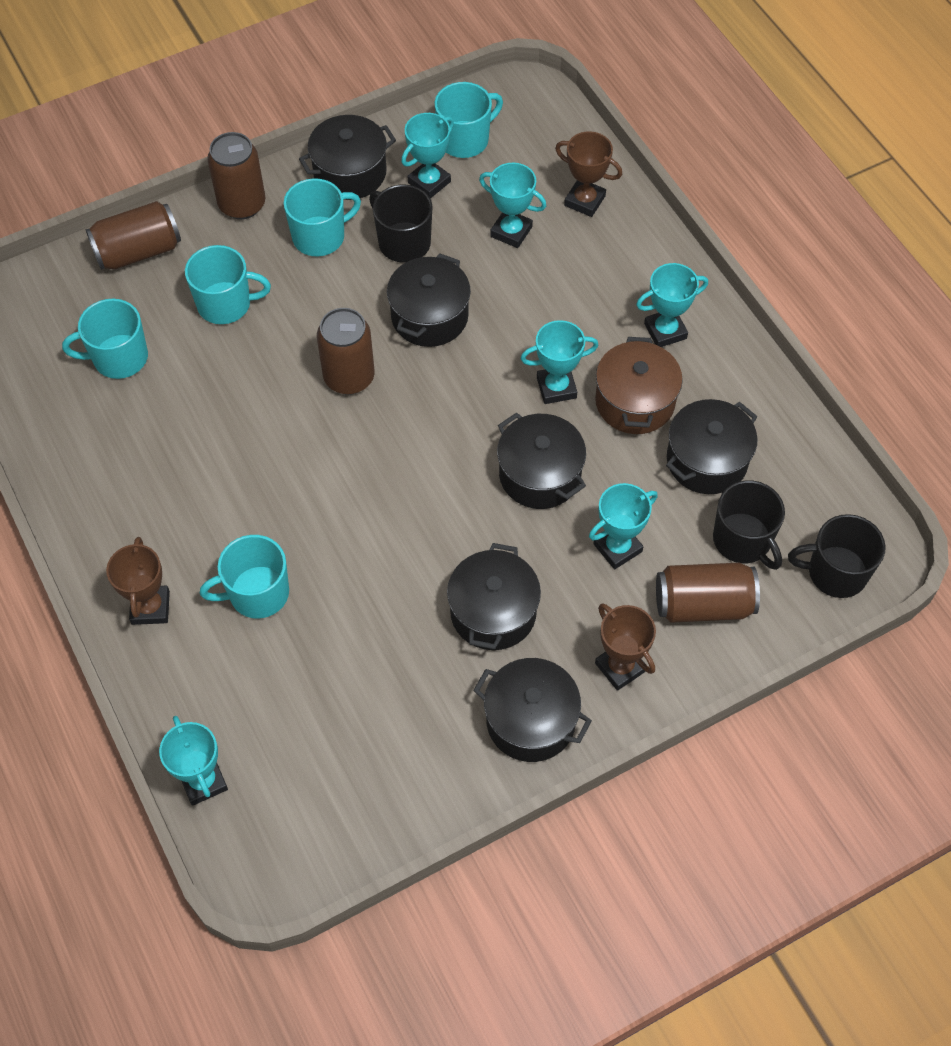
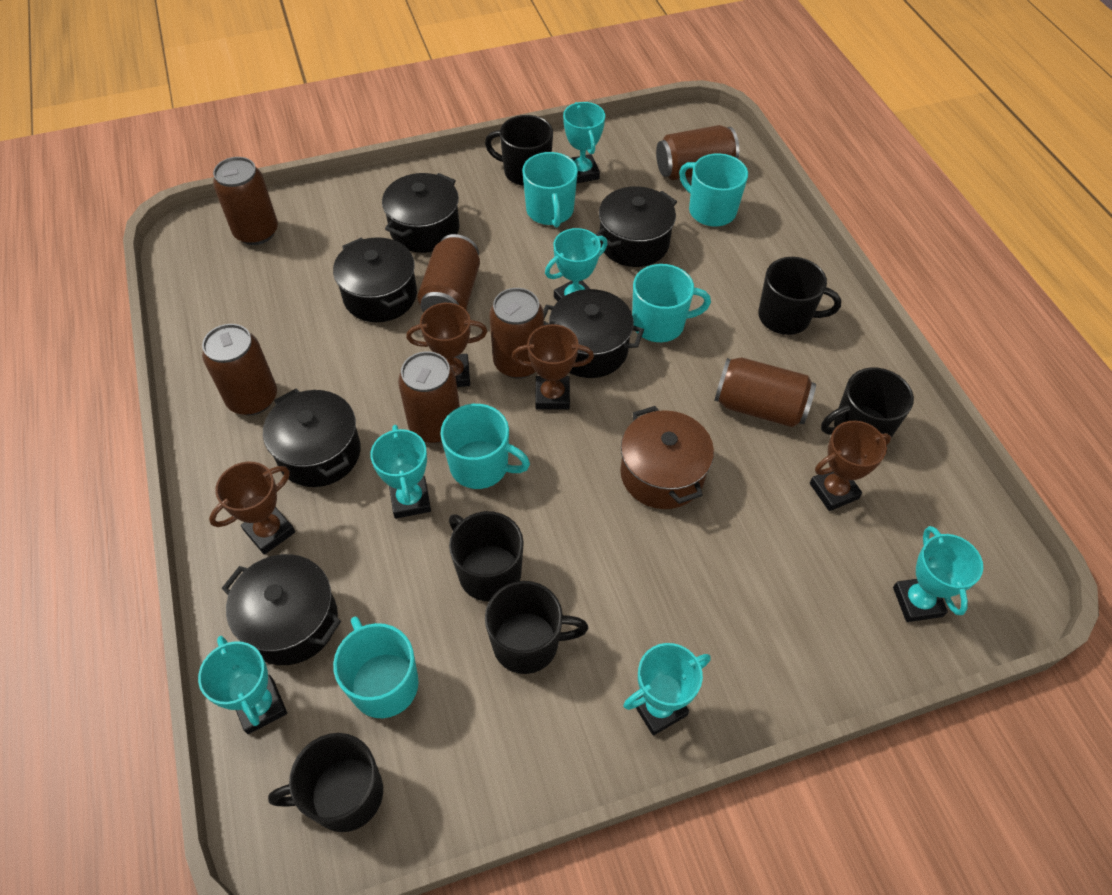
black mug: [369,185,433,263] [713,480,785,570] [788,514,886,598] = 3 -> [268,733,383,832] [449,511,524,601] [485,115,553,186] [485,581,588,674] [758,257,841,335] [821,368,914,438] = 6
brown can: [86,201,181,270] [207,132,265,219] [317,308,375,395] [656,563,760,623] = 4 -> [202,324,277,415] [213,157,278,245] [398,351,460,443] [417,234,480,313] [489,288,544,379] [656,125,739,180] [714,357,816,427] = 7
brown trophy: [106,537,170,625] [555,131,622,217] [595,603,656,691] = 3 -> [209,462,295,555] [406,303,487,387] [512,324,594,410] [810,421,891,511] = 4

